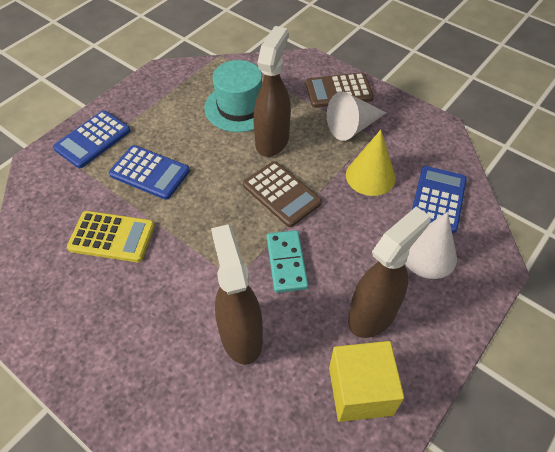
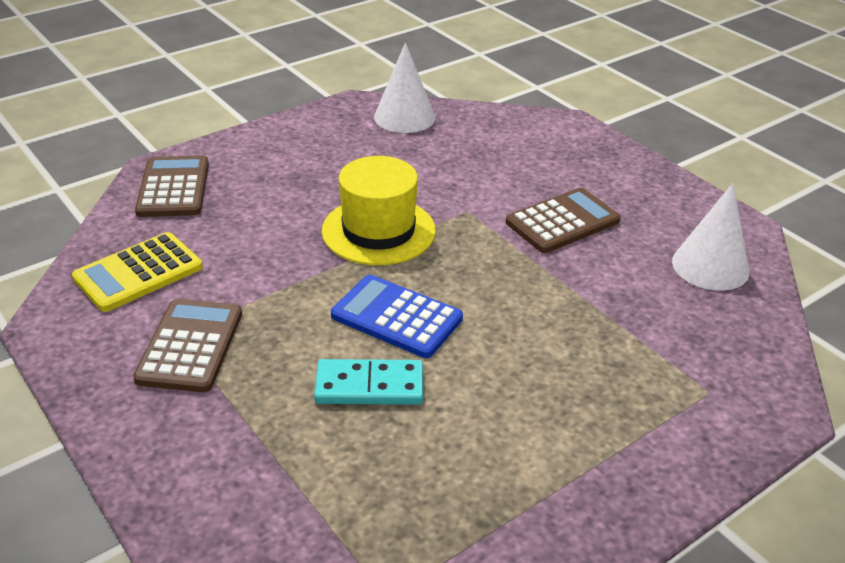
blue calculator: [53,111,131,168] [109,145,190,200] [412,166,467,233] = 3 -> [331,275,463,358] = 1
brown calculator: [243,161,322,227] [305,73,374,108] = 2 -> [133,299,242,392] [135,155,209,217] [506,188,621,253] = 3
brown spray bottle: [211,224,263,365] [253,26,291,157] [348,206,430,338] = 3 -> none = 0
turquoise hat: [204,60,262,132] = 1 -> none = 0
yellow cone: [346,130,396,196] = 1 -> none = 0
yellow cube: [329,341,404,422] = 1 -> none = 0
yellow hat: none = 0 -> [322,156,436,265] = 1

